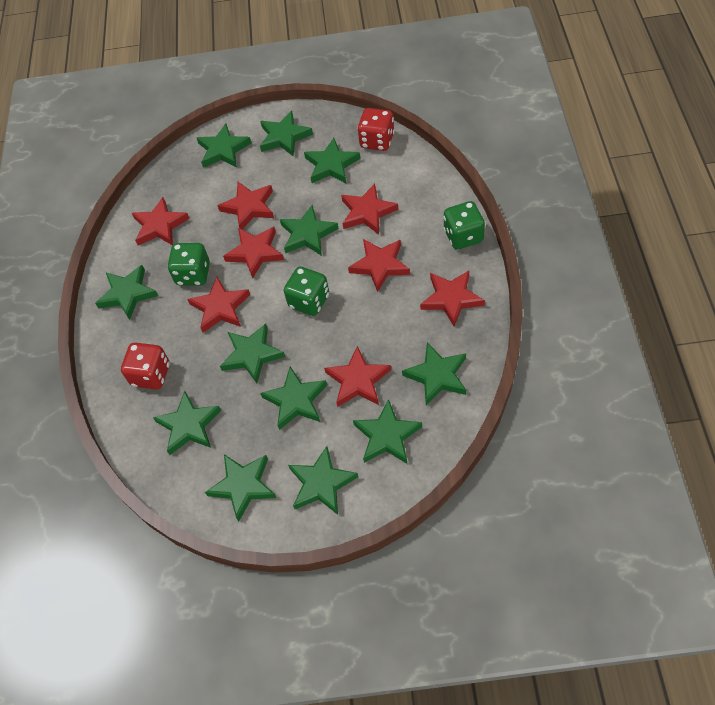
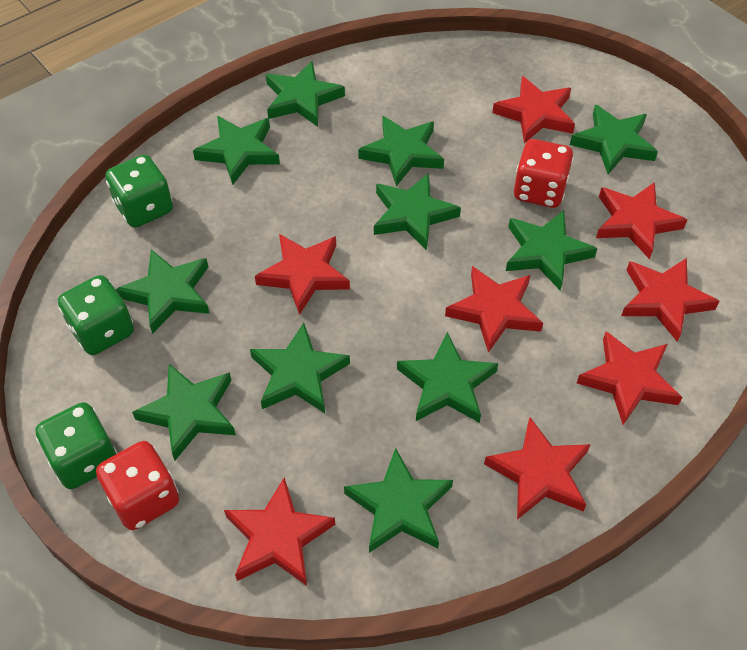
green star: [95,265,158,320] [153,391,221,455] [197,123,251,168] [205,454,277,522] [220,323,285,383] [260,111,313,156] [260,367,327,430] [280,205,339,256] [288,446,358,515] [304,138,360,183] [353,399,422,464] [402,343,466,405] = 12 -> [116,249,210,334] [132,364,236,461] [193,116,280,185] [250,323,350,413] [266,61,345,127] [344,448,453,553] [358,116,444,186] [374,173,461,250] [397,332,498,423] [506,211,598,290] [570,105,658,174] = 11

